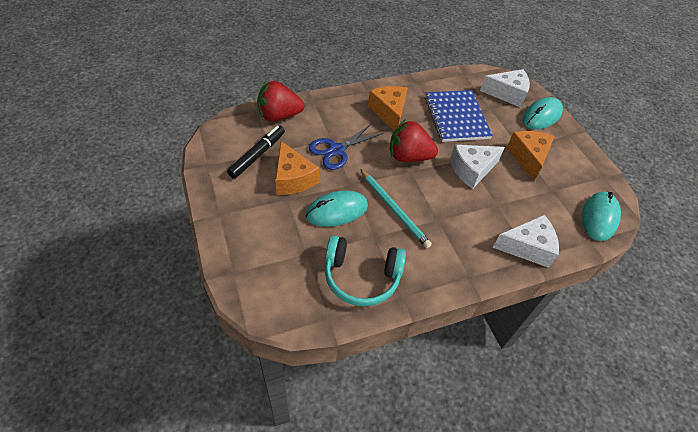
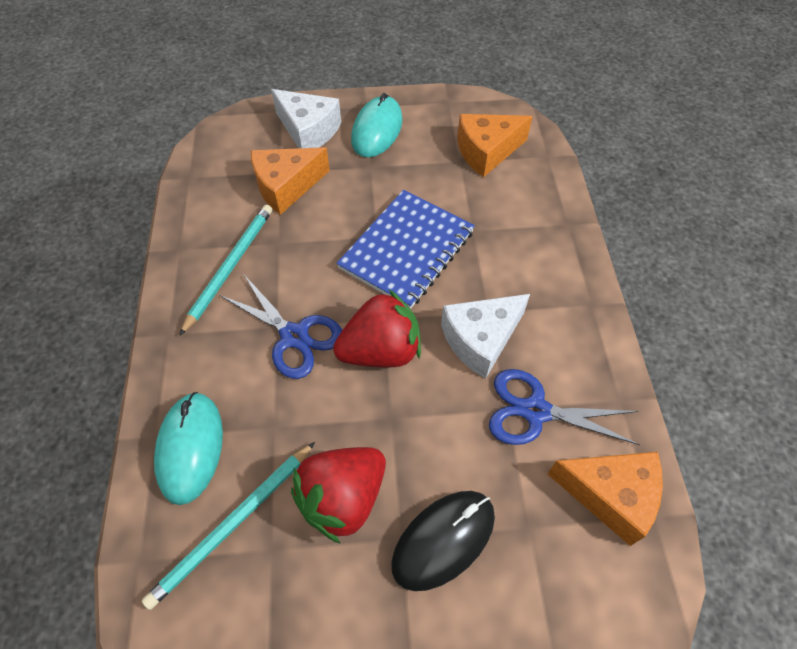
black marker: [227,126,285,179] = 1 -> none = 0
black mouse: none = 0 -> [391,491,495,591] = 1
blue scissors: [309,123,384,170] = 1 -> [220,275,342,379] [489,369,640,445] = 2
turquoise headphones: [325,235,406,306] = 1 -> none = 0
turquoise mouse: [305,190,368,227] [522,97,563,129] [582,192,621,241] = 3 -> [154,392,223,505] [351,93,403,157] = 2
turquoise pencil: [360,169,432,248] = 1 -> [142,442,315,610] [179,205,272,336] = 2
white cheese: [450,145,505,189] [480,69,530,107] [493,215,559,268] = 3 -> [271,89,341,148] [441,294,530,379] = 2

